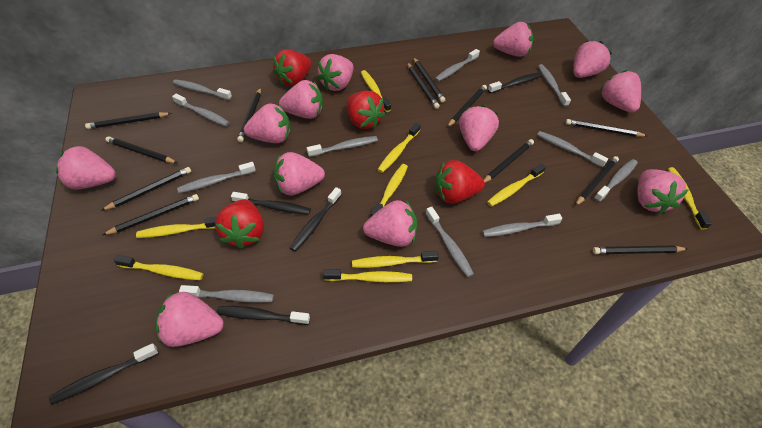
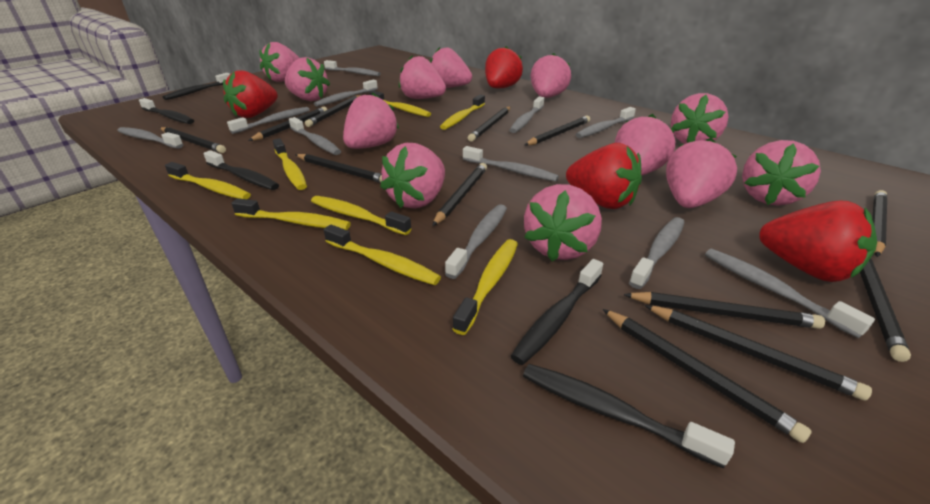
yellow toothbrush: [114,255,204,280] [136,217,217,238] [323,269,412,282] [352,251,439,268] [361,70,391,112] [371,164,408,216] [377,122,421,173] [487,163,546,207] [668,167,712,230] = 9 -> [165,162,251,199] [232,198,351,230] [273,138,307,190] [311,196,412,235] [324,225,441,285] [370,91,431,117] [440,95,485,130] [453,239,518,335] = 8

